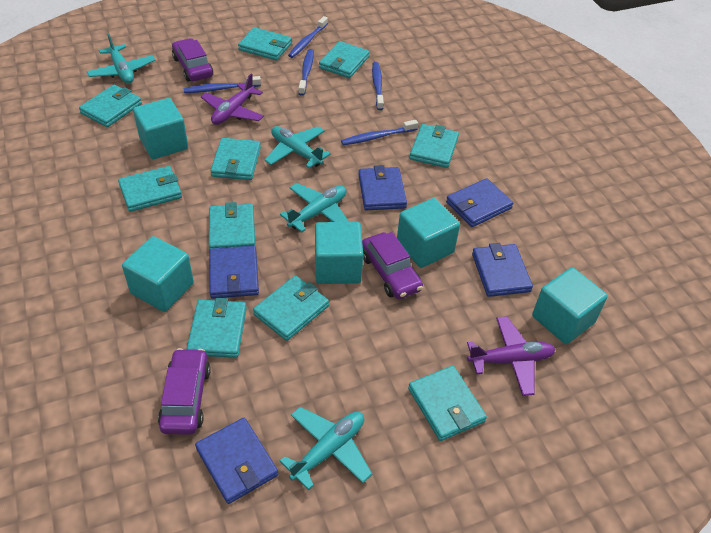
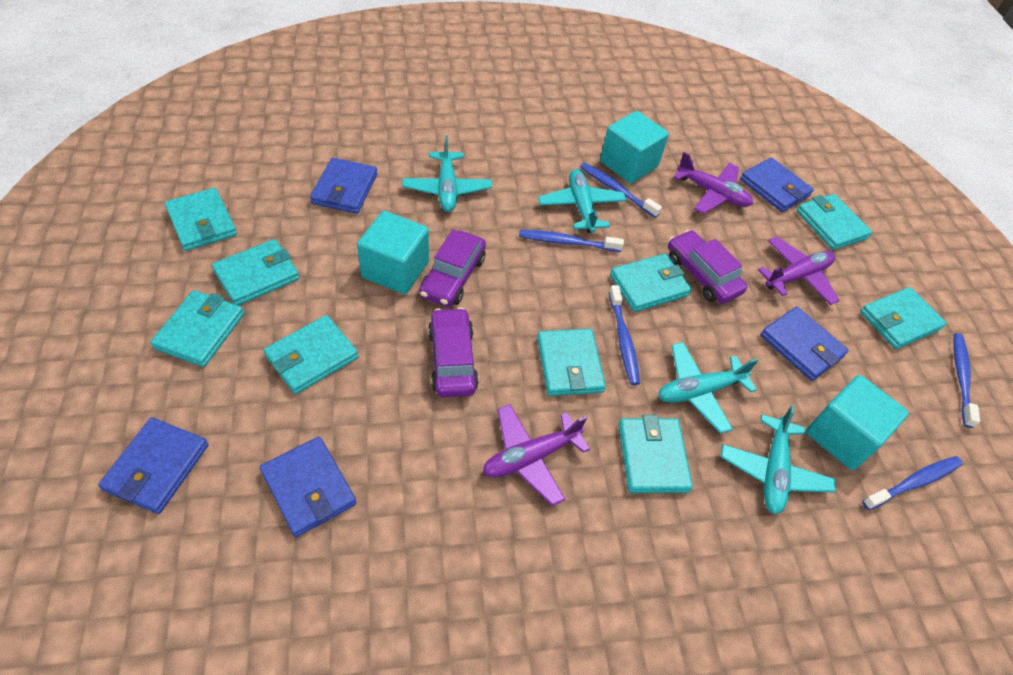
purple plane: [201,74,264,125] [467,316,555,396] = 2 -> [483,404,590,506] [674,152,753,214] [758,236,840,305] = 3
turquoise cube: [122,236,194,312] [133,98,188,159] [315,222,363,284] [397,198,460,268] [532,267,608,344] = 5 -> [357,211,429,294] [600,111,669,183] [806,375,909,470] = 3
turquoise wallet: [79,85,142,127] [118,166,182,212] [186,298,247,358] [209,202,255,250] [210,138,261,180] [238,27,292,60] [253,276,329,341] [319,41,370,78] [408,366,487,441] [409,124,459,168] = 10 -> [150,290,244,367] [165,188,237,251] [212,239,300,306] [263,315,359,394] [537,329,606,396] [610,253,692,312] [618,415,693,493] [796,194,872,250] [860,287,947,349] = 9

